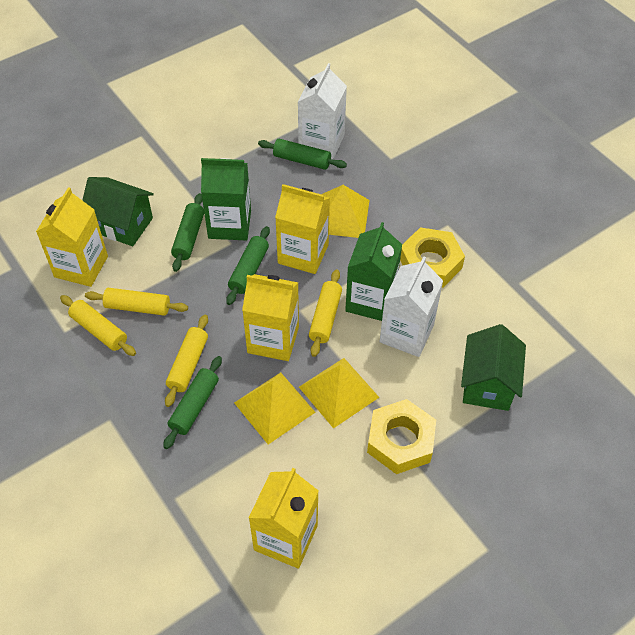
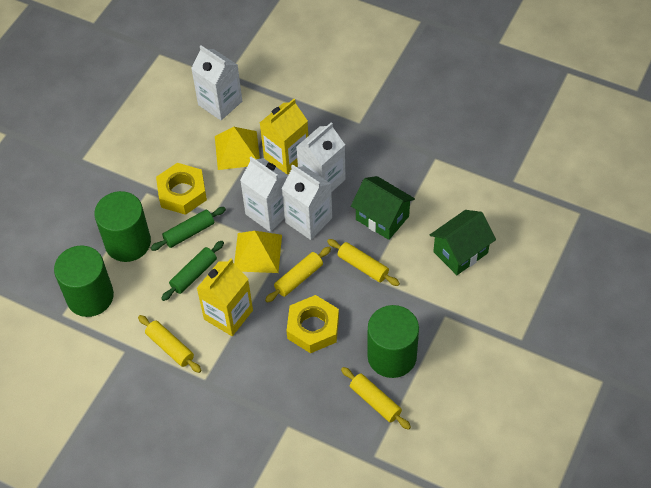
green carton: [201,158,251,240] [345,222,402,321] = 2 -> none = 0
green cylinder: none = 0 -> [54,245,114,317] [94,191,151,262] [367,305,419,378] = 3
green rolling pin: [163,356,222,449] [171,193,204,272] [226,226,270,305] [258,139,347,170] = 4 -> [151,207,226,251] [161,241,224,301] = 2
white carton: [298,63,347,160] [380,257,443,357] = 2 -> [191,46,242,120] [240,157,288,232] [281,164,332,240] [296,122,346,192] = 4
yellow carton: [36,187,108,287] [242,274,299,361] [249,468,319,569] [275,184,330,274] = 4 -> [197,258,253,336] [260,99,308,175] = 2
yellow pyramid: [234,372,315,444] [299,358,380,428] [321,185,370,238] = 3 -> [215,127,260,170] [234,231,282,273] = 2

